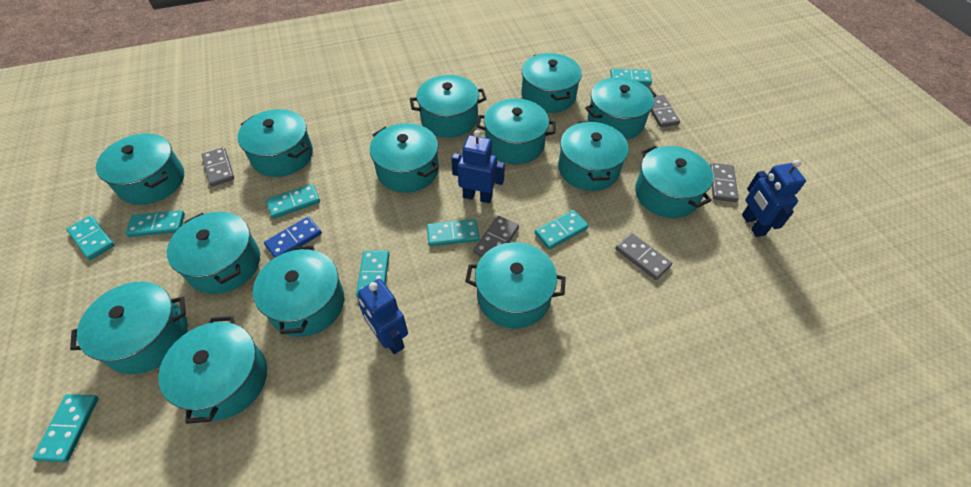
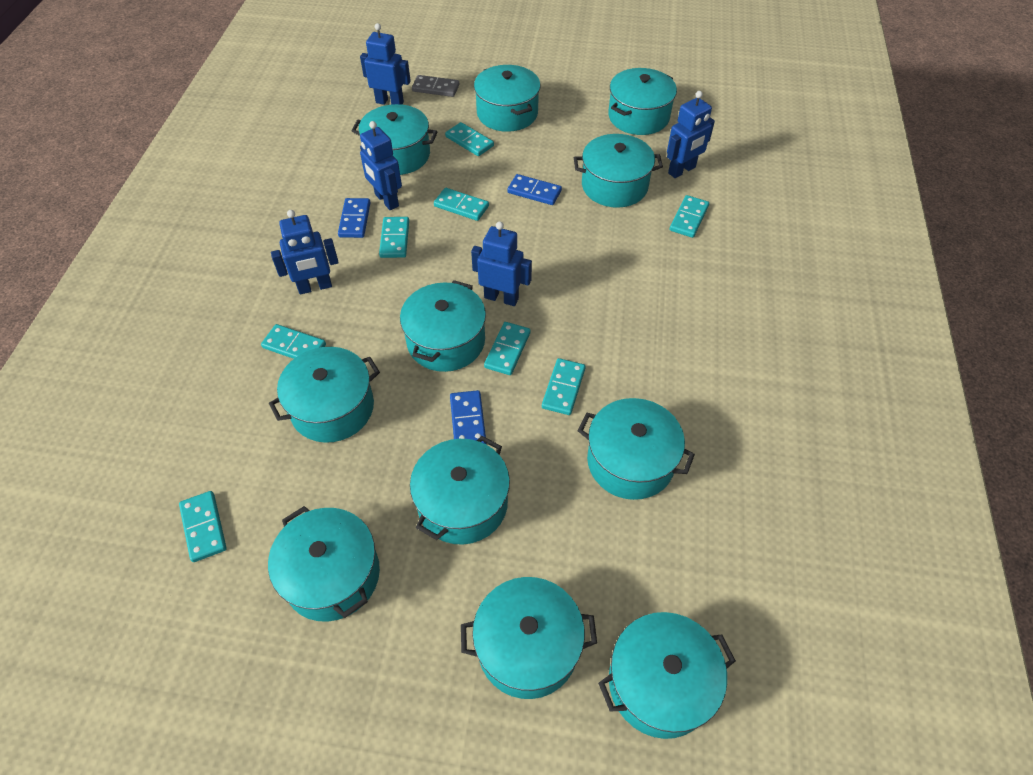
blue domino: [264,217,322,258] = 1 -> [338,198,371,238] [450,390,486,444] [507,174,562,205] = 3
blue robot: [358,279,408,354] [451,130,505,203] [742,160,806,237] = 3 -> [271,210,339,294] [360,23,411,105] [360,121,402,210] [471,221,532,306] [667,91,715,178] = 5
grey domino: [202,147,234,187] [473,216,519,257] [615,233,672,280] [651,95,680,127] [710,163,739,202] = 5 -> [412,75,459,97] = 1
turquoise pot: [70,282,188,374] [96,134,184,205] [158,316,267,424] [167,212,260,294] [238,109,313,177] [253,246,344,337] [370,123,439,193] [410,75,487,138] [465,242,566,329] [476,98,556,164] [522,53,582,113] [558,121,629,191] [585,77,656,140] [635,146,713,218] = 14 -> [268,506,380,622] [269,347,380,443] [352,104,438,175] [400,280,486,372] [410,436,510,544] [461,577,597,699] [474,65,541,132] [574,134,663,208] [578,398,695,500] [598,612,736,739] [608,68,677,135] = 11

